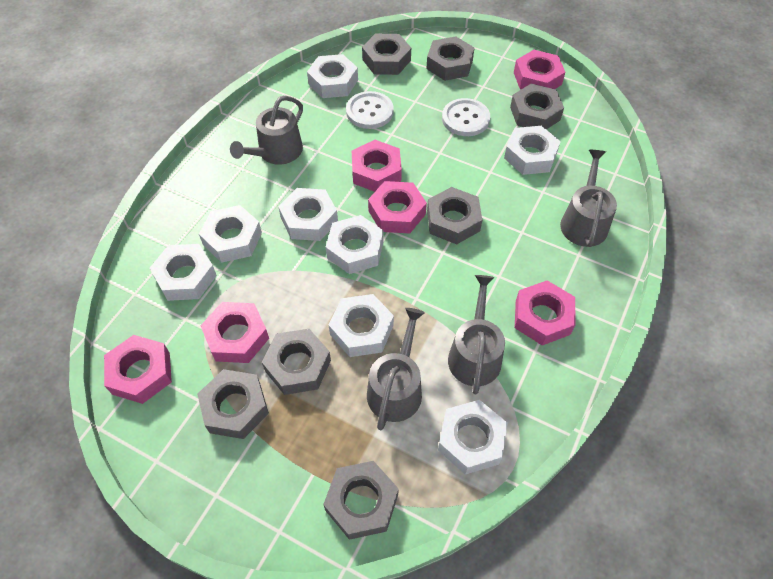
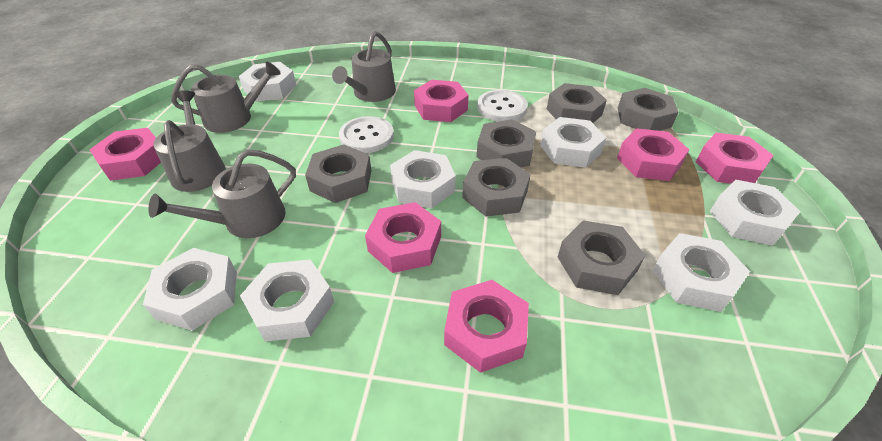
grey nut: [197,369,269,439] [262,329,331,395] [323,461,399,540] [362,34,411,75] [426,36,474,81] [427,187,482,244] [510,84,564,130] = 7 -> [305,144,372,203] [462,158,531,217] [476,119,536,167] [547,83,607,123] [558,220,646,295] [618,88,678,131] = 6
white nut: [150,244,217,301] [199,205,262,263] [278,188,338,241] [307,54,358,98] [326,215,384,274] [329,294,394,357] [438,400,508,475] [504,126,561,175] = 8 -> [143,248,237,331] [239,62,297,101] [240,260,334,342] [390,150,456,209] [540,117,607,168] [652,233,750,312] [710,180,801,246] = 7

